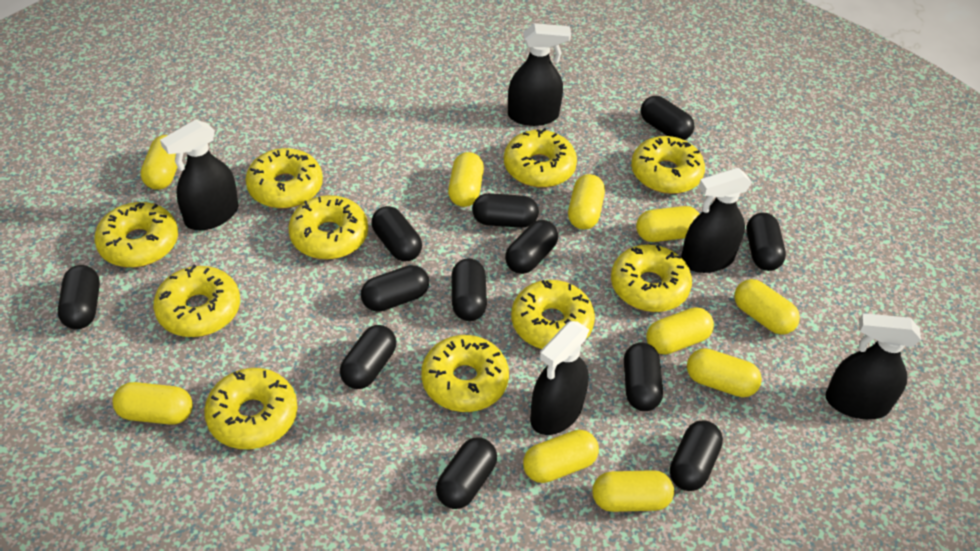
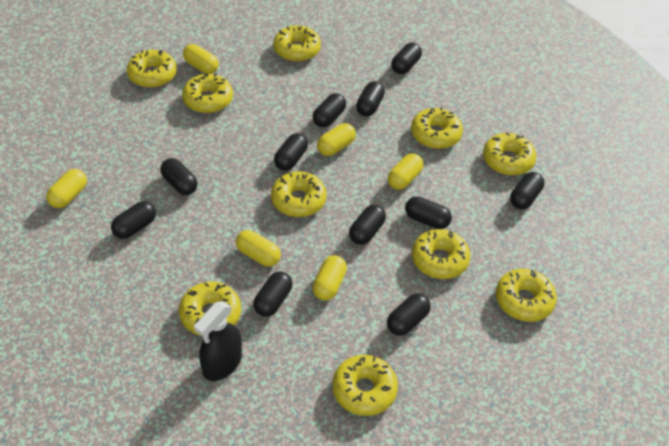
black capsule: [58,265,100,329] [340,325,396,389] [361,265,429,312] [371,206,422,262] [436,437,497,509] [451,258,487,321] [472,193,539,228] [505,220,558,274] [624,342,663,411] [641,96,695,140] [670,420,723,491] [746,213,786,271] = 12 -> [111,201,156,239] [160,158,198,195] [253,272,292,317] [274,133,308,171] [313,93,346,127] [349,205,386,245] [356,81,385,116] [387,293,431,336] [391,42,422,74] [405,197,452,229] [510,172,544,209] = 11
black spray bottle: [160,119,238,230] [508,23,571,126] [530,321,590,435] [681,168,752,273] [825,313,921,419] = 5 -> [194,301,242,381] = 1
yellow capsule: [112,382,193,425] [141,135,177,190] [448,152,484,207] [523,430,599,483] [568,174,605,229] [592,470,674,512] [636,206,699,242] [646,307,714,355] [687,348,762,397] [734,279,800,335] = 10 -> [46,169,87,208] [183,44,219,74] [236,230,281,267] [313,255,347,300] [317,123,356,156] [388,153,424,190] = 6

